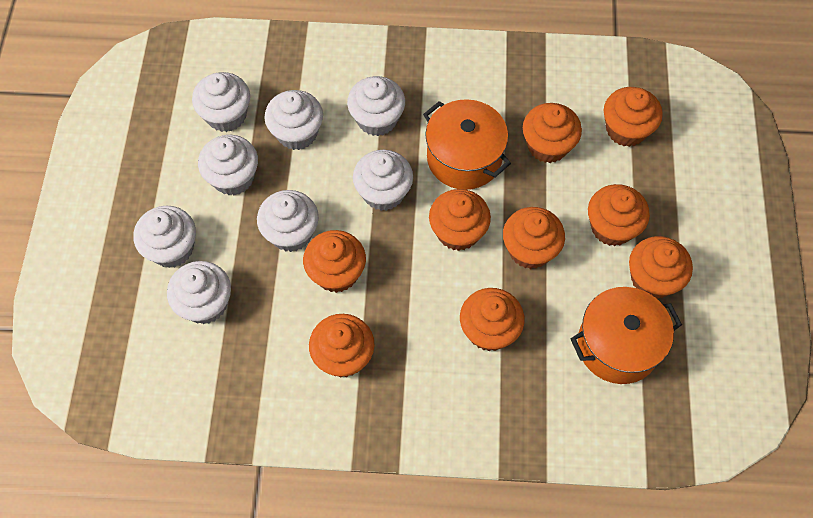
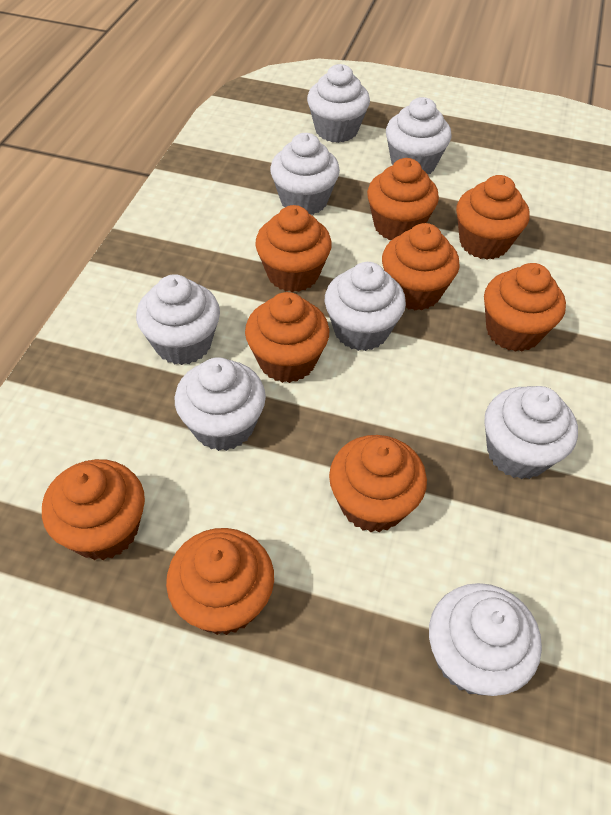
orange pot: [423,99,511,190] [570,287,682,384] = 2 -> none = 0

